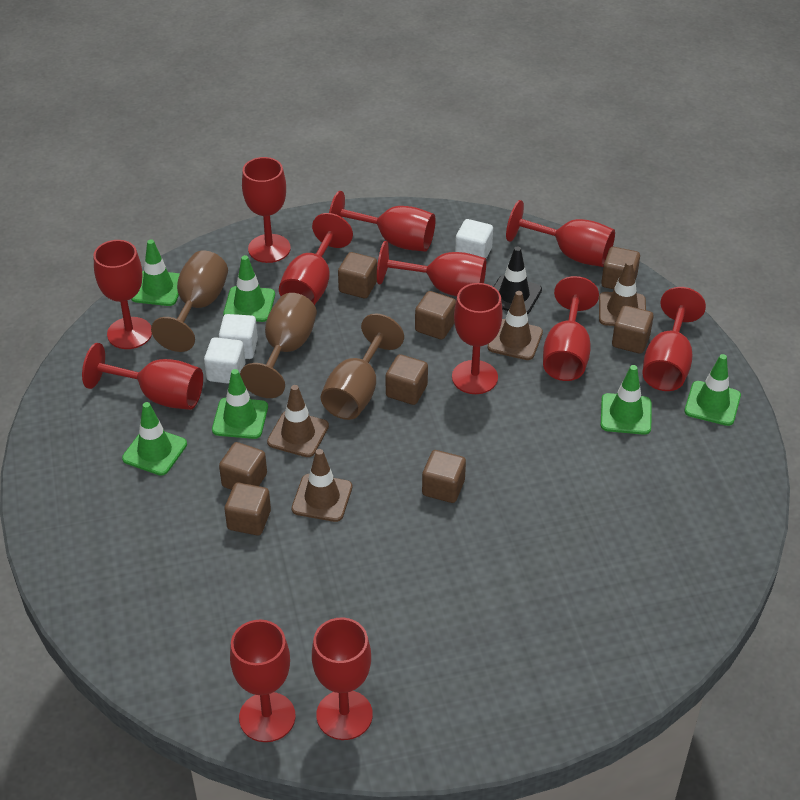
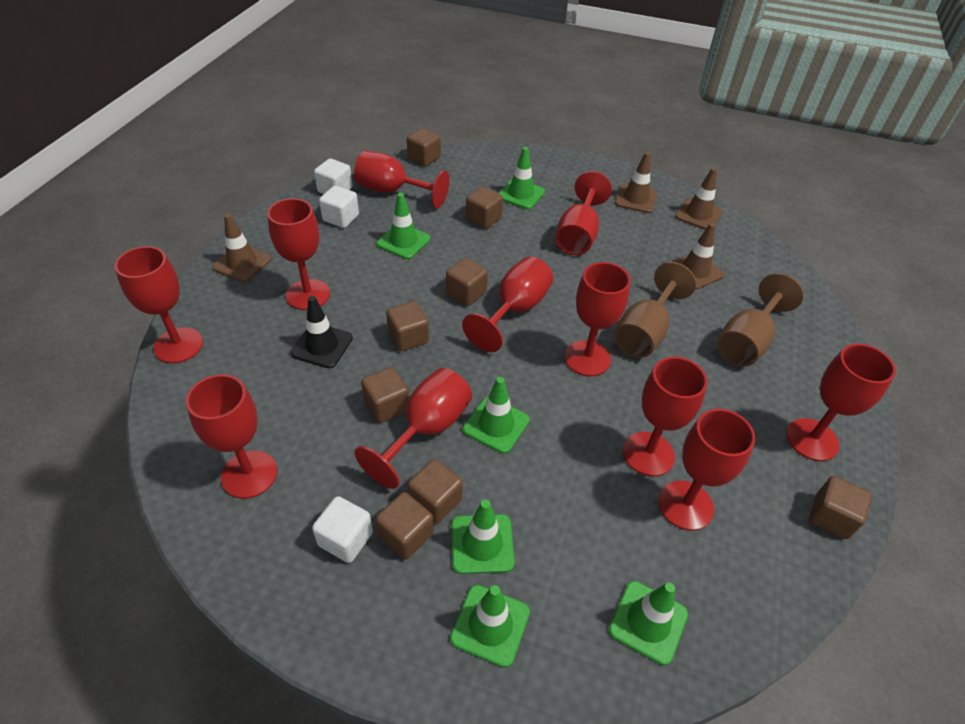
brown goblet: [151,251,228,352] [240,293,317,398] [321,314,404,420] = 3 -> [614,262,696,358] [717,273,804,367] = 2
red goblet: [82,343,203,410] [93,240,152,349] [230,620,296,742] [242,157,291,263] [279,213,353,305] [312,618,373,740] [329,191,436,252] [377,241,486,296] [452,283,503,394] [506,200,615,267] [543,276,599,381] [642,287,706,391] = 12 -> [115,246,203,363] [186,374,277,499] [267,198,330,310] [354,151,449,209] [355,368,472,489] [462,256,553,352] [555,171,612,255] [565,262,631,376] [623,357,708,477] [658,409,755,531] [786,344,896,461] = 11

